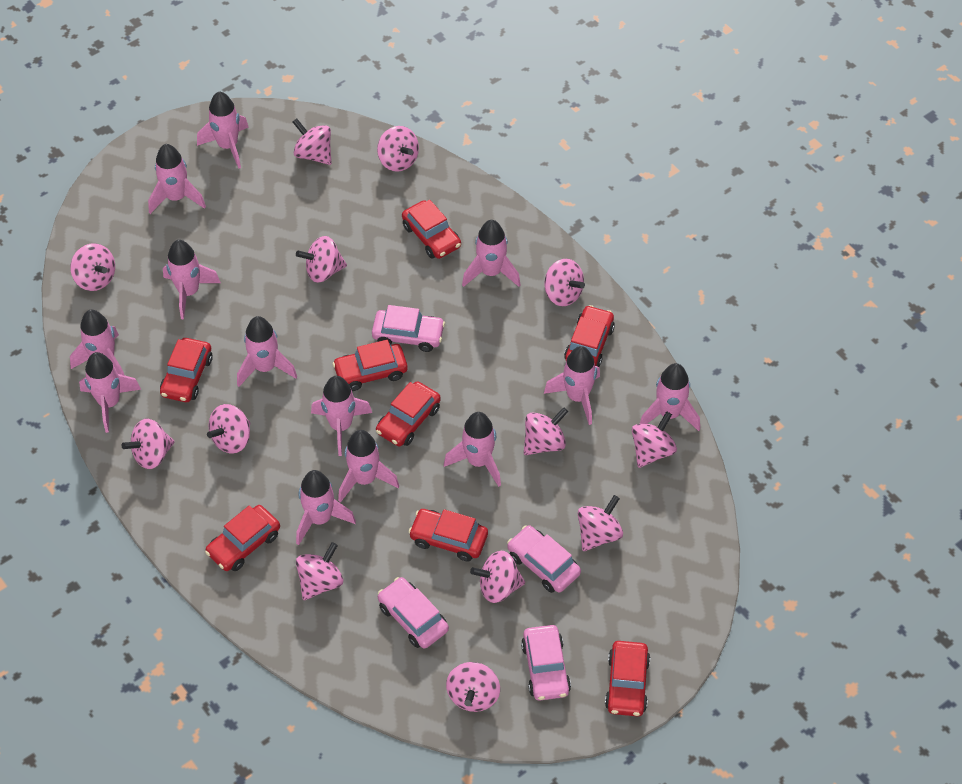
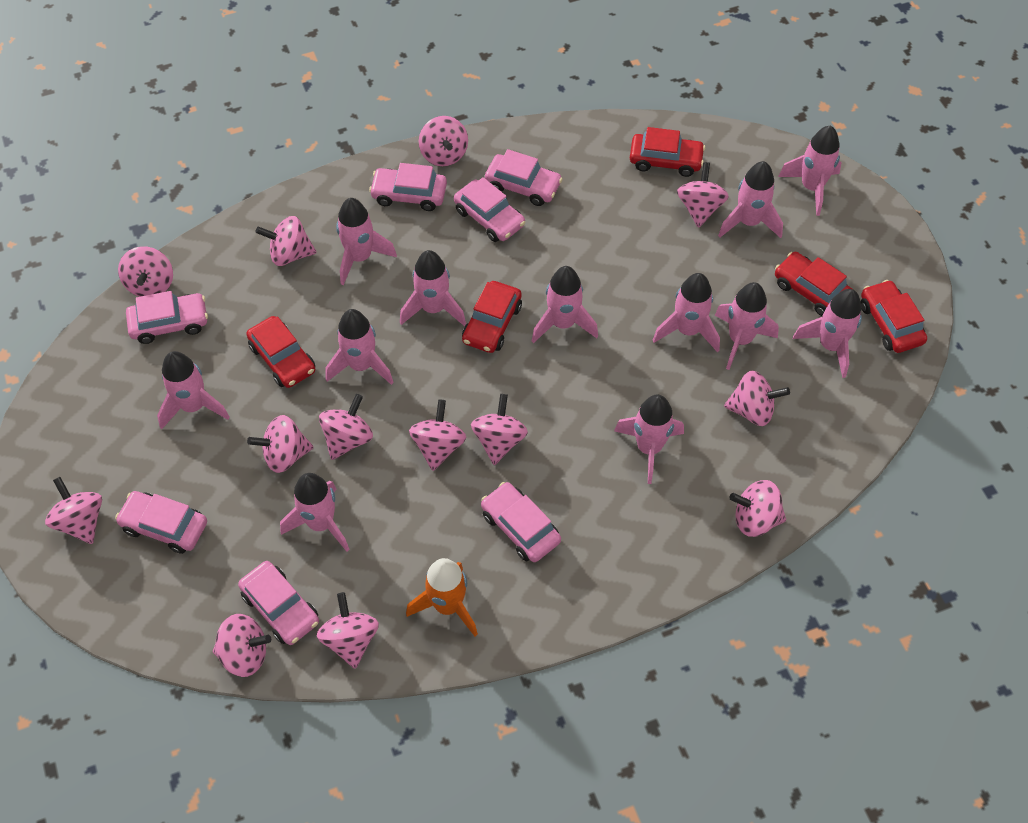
orange rocket: none = 0 -> [406,558,478,637] = 1
pink car: [372,305,445,352] [378,577,449,649] [507,526,581,593] [521,625,571,701] = 4 -> [115,491,207,554] [126,291,208,344] [238,561,319,645] [369,163,447,211] [454,177,525,242] [481,482,561,562] [485,149,563,206] = 7
pink rocket: [70,310,124,375] [79,352,141,433] [148,144,206,214] [163,240,221,319] [197,91,249,169] [237,316,297,387] [296,470,356,545] [311,376,372,456] [338,430,399,503] [444,412,501,487] [462,220,521,287] [544,346,600,425] [640,363,700,431] = 13 -> [157,351,230,429] [280,473,350,552] [326,309,394,385] [336,198,397,285] [400,250,466,326] [532,266,598,343] [614,395,684,484] [653,273,720,352] [714,282,779,370] [718,161,783,238] [778,126,842,216] [793,289,862,378] = 12
red car: [160,338,213,402] [205,505,280,571] [332,340,408,391] [376,381,441,446] [402,200,461,259] [409,509,488,561] [564,305,615,367] [605,641,650,717] = 8 -> [246,316,315,388] [462,281,522,353] [630,127,705,177] [775,252,852,316] [861,280,927,353] = 5

